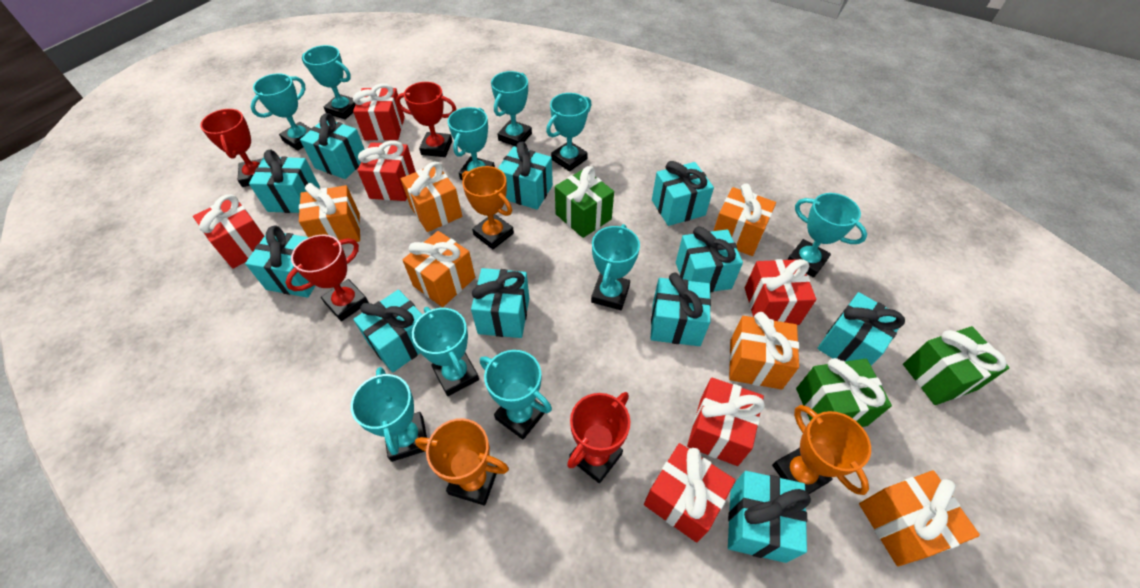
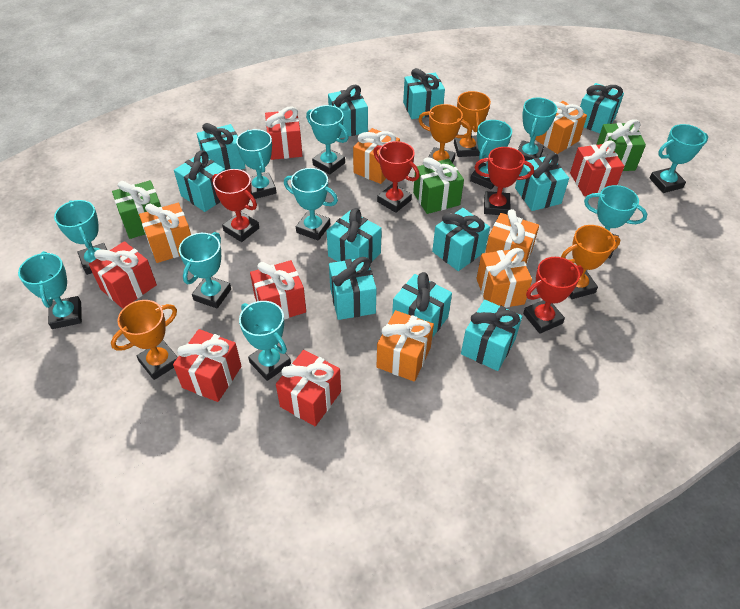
orange trophy: [415,418,509,505] [462,166,514,249] [772,405,871,495] = 3 -> [111,300,178,380] [418,104,471,163] [454,91,491,157] [561,225,621,299] = 4
turquoise trophy: [251,73,311,151] [302,45,356,120] [351,367,427,462] [412,307,479,396] [447,107,495,180] [480,350,552,439] [491,71,532,147] [546,93,591,171] [591,224,640,310] [787,193,867,278] = 10 -> [18,251,82,329] [54,200,107,275] [179,232,231,308] [236,129,276,199] [239,301,291,381] [284,168,338,241] [306,105,349,174] [470,120,512,189] [518,98,557,161] [584,185,647,258] [649,124,708,193] = 11

